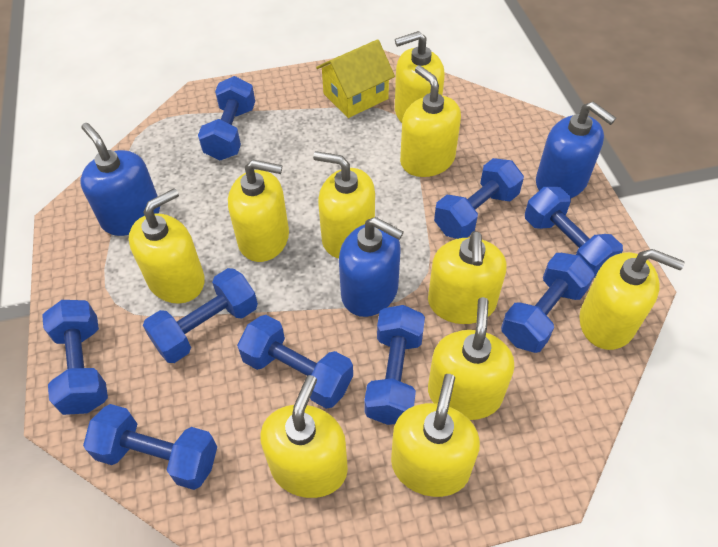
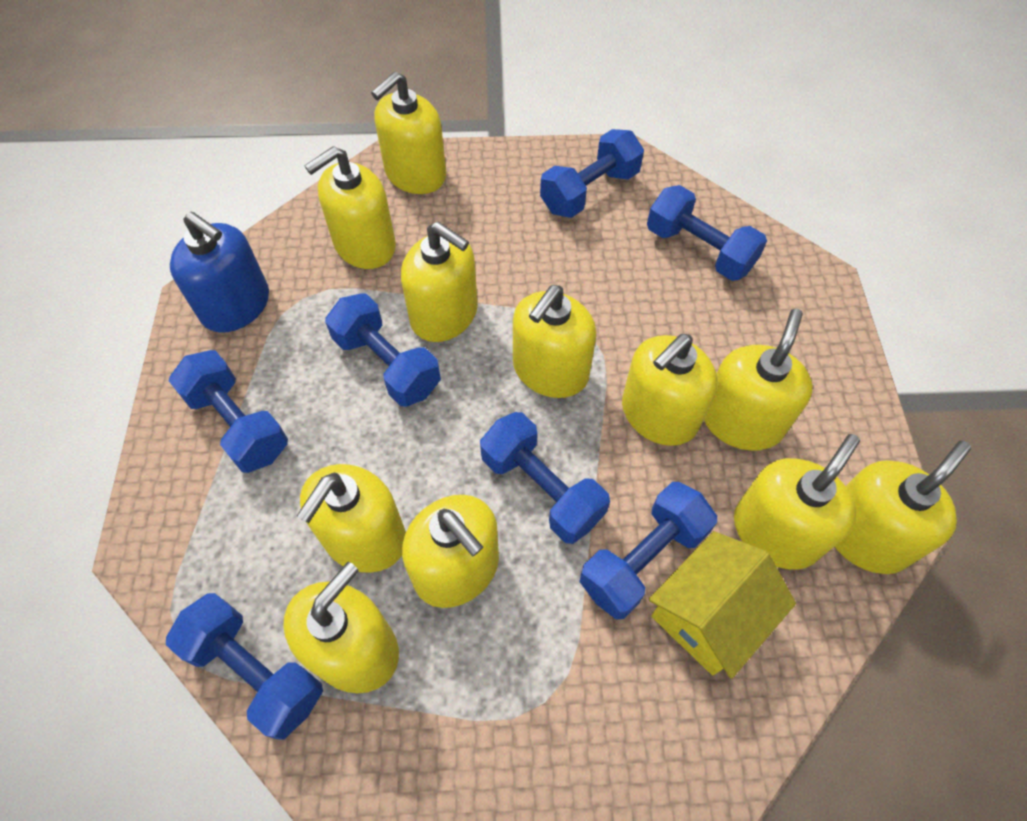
blue dumbbell: [42,300,108,415] [83,404,217,490] [143,268,258,363] [198,76,255,160] [237,315,353,409] [364,305,425,425] [434,158,524,239] [501,253,595,353] [525,187,623,278] = 9 -> [166,593,323,739] [169,350,288,473] [325,293,441,406] [480,412,610,544] [540,129,644,218] [579,482,717,620] [647,185,767,281] = 7
blue soap dispenser: [80,123,160,236] [339,217,404,317] [536,102,616,198] = 3 -> [170,212,269,333] = 1
yellow soap dispenser: [129,188,205,304] [228,160,289,262] [260,375,348,498] [313,151,375,258] [391,374,480,497] [395,31,445,123] [400,65,461,177] [428,231,507,324] [428,297,514,420] [580,249,685,350] = 10 -> [283,562,399,693] [297,464,406,573] [304,146,396,269] [371,71,446,194] [401,222,478,342] [402,495,499,608] [513,285,597,398] [622,334,718,446] [704,309,813,451] [734,434,860,570] [835,441,971,574] = 11

